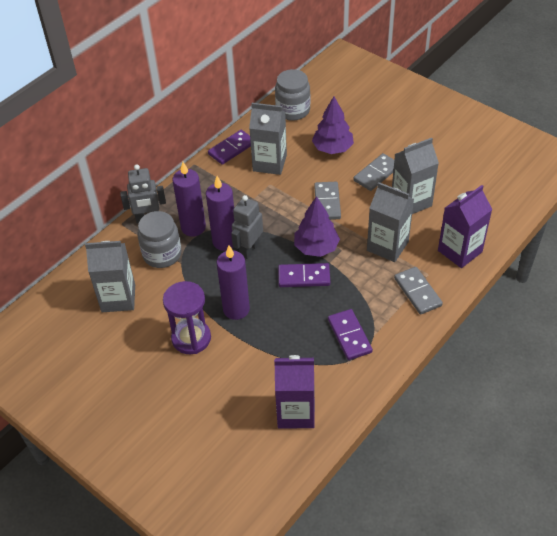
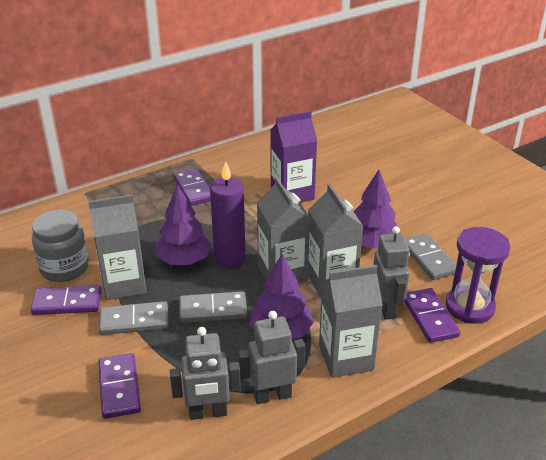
grey jar: [137,211,182,268] [275,69,310,121] = 2 -> [32,210,89,282] = 1
grey robot: [120,164,166,224] [231,195,263,259] = 2 -> [170,327,241,420] [238,311,305,404] [374,226,410,320] = 3
purple candle: [172,162,206,237] [206,176,235,251] [217,245,250,320] = 3 -> [210,161,246,268] = 1
purple carton: [274,355,315,429] [438,185,492,268] = 2 -> [270,111,317,203] = 1
purple domino: [208,130,251,165] [278,263,330,287] [328,309,373,360] = 3 -> [31,285,102,315] [98,353,141,419] [173,168,211,206] [404,288,460,343] = 4
purple tree: [294,196,340,257] [312,96,354,154] = 2 -> [155,185,212,265] [250,254,314,340] [353,170,400,249] = 3

